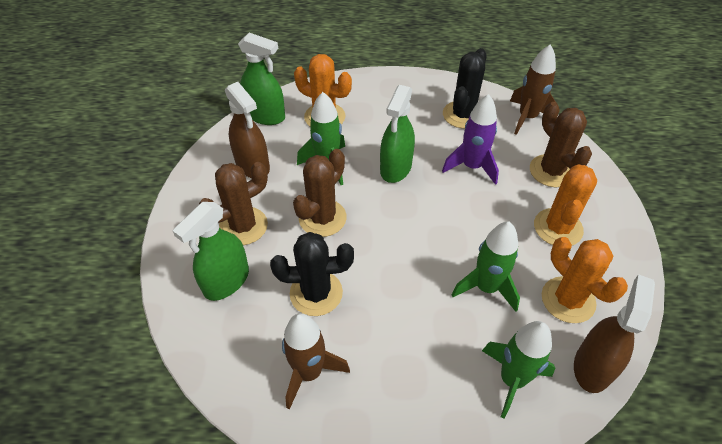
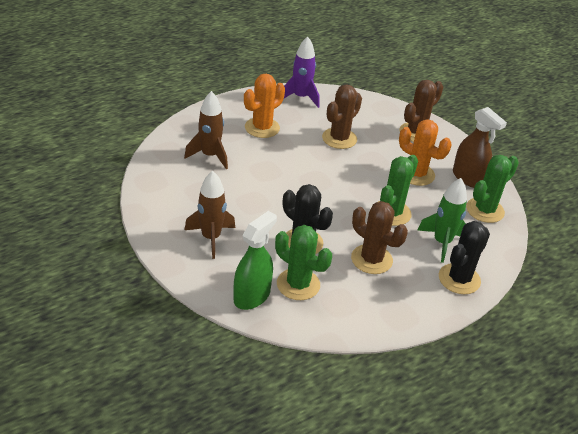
brown spray bottle: [225,82,270,178] [574,274,655,393] = 2 -> [453,107,507,188] = 1
green cactus: none = 0 -> [275,225,332,300] [378,155,418,226] [466,155,519,223] = 3
green rocket: [297,92,345,185] [452,221,520,312] [482,321,555,419] = 3 -> [418,178,467,263] = 1
green spray bottle: [172,202,249,301] [238,33,285,125] [380,85,415,183] = 3 -> [234,211,277,310] = 1
orange cactus: [294,54,352,126] [534,164,597,246] [542,237,628,323] = 3 -> [244,74,285,138] [399,119,452,186] = 2

